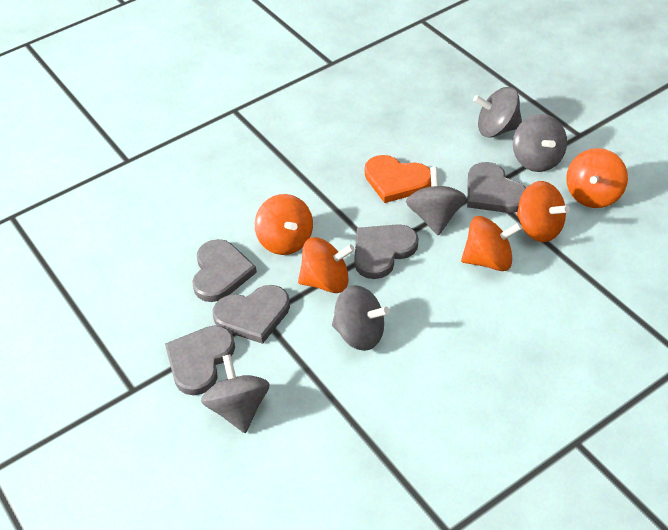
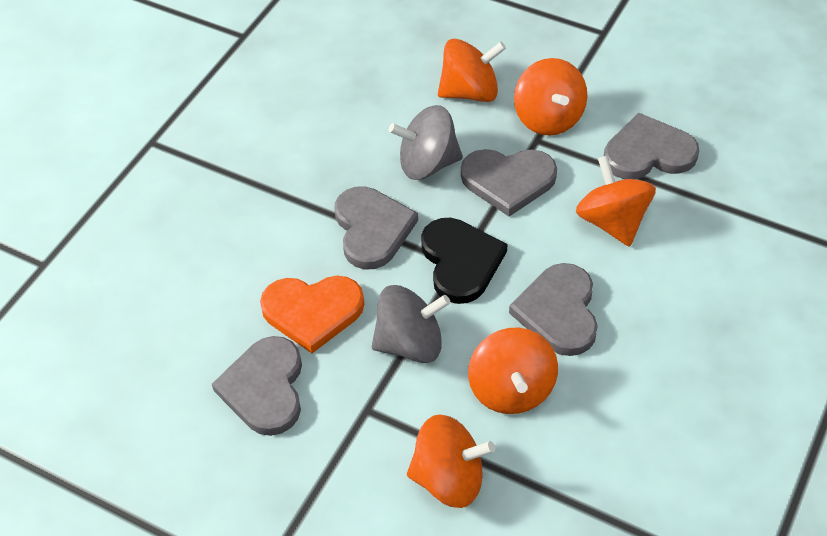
black heart: none = 0 -> [421,218,507,304] = 1
grey spinning top: [201,354,270,433] [332,285,390,351] [406,167,466,235] [473,87,522,138] [513,114,567,172] = 5 -> [372,285,450,363] [389,105,463,180] = 2

